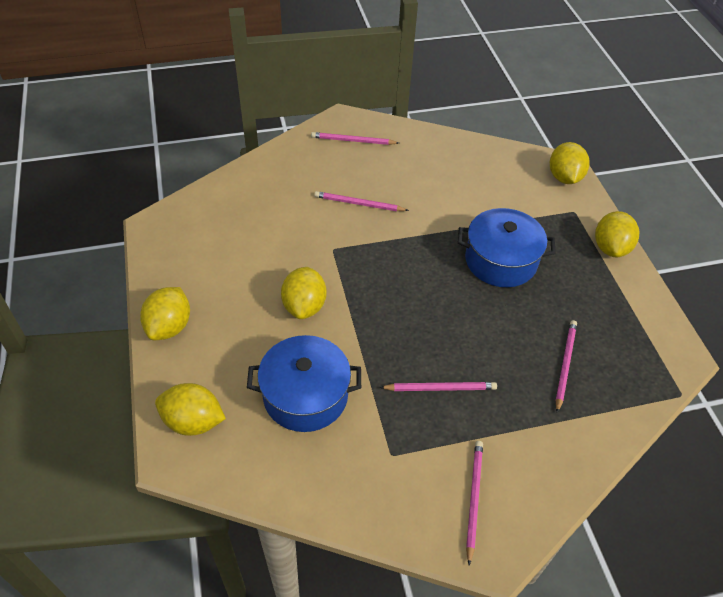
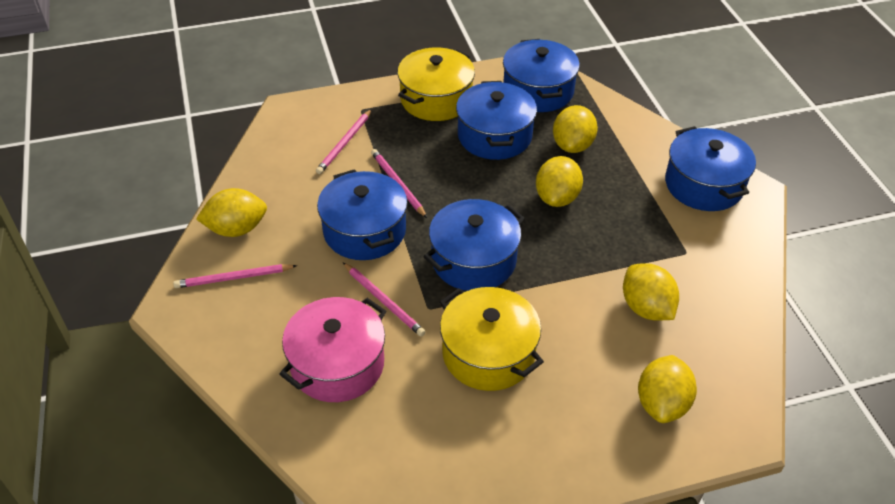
blue pot: [247,335,361,432] [458,208,556,287] = 2 -> [317,169,408,260] [423,199,524,291] [456,81,537,160] [503,39,580,112] [665,126,756,211] = 5
pink pencil: [311,132,399,145] [314,191,409,211] [379,382,497,391] [466,441,483,565] [556,320,577,413] = 5 -> [173,264,297,288] [316,109,372,174] [343,262,425,337] [371,149,427,218] = 4
pink pot: none = 0 -> [280,297,386,402] = 1
yellow pot: none = 0 -> [397,47,475,121] [440,287,544,391] = 2

